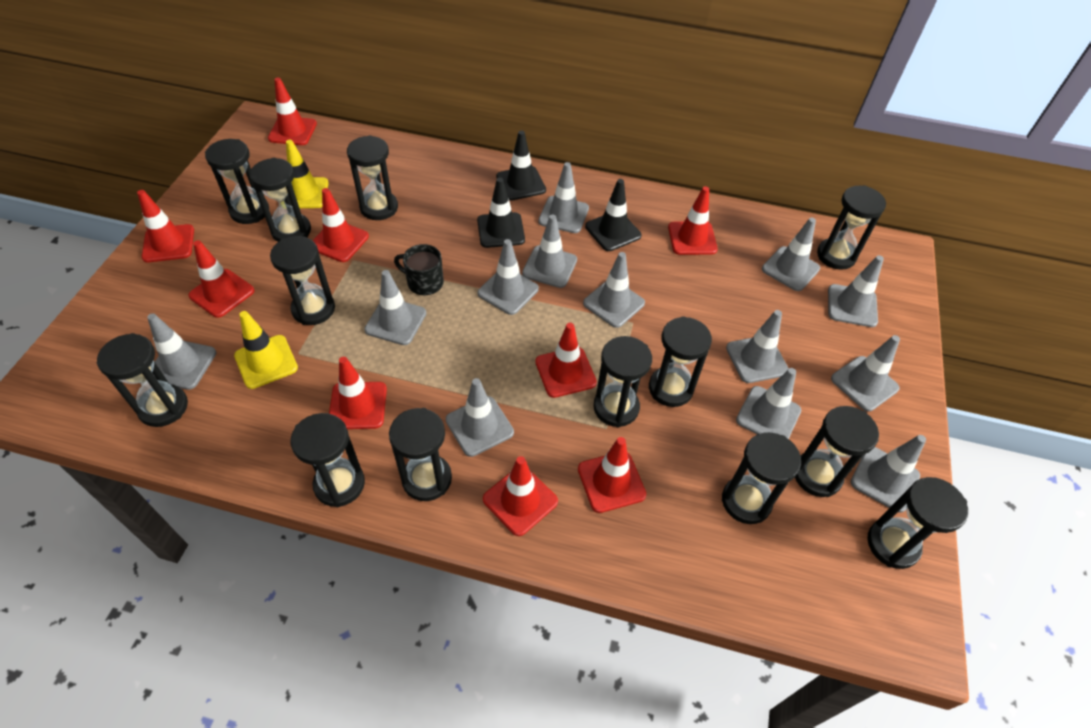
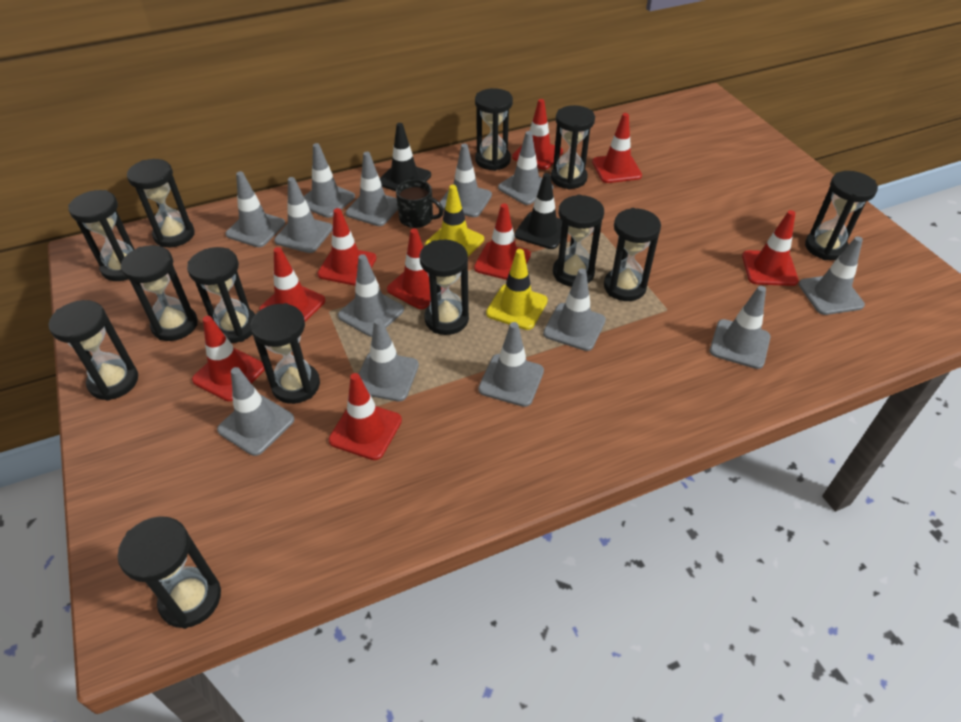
black traffic cone: [477,178,525,248] [496,131,546,200] [585,179,642,251] = 3 -> [380,123,431,191] [514,173,562,249] = 2

